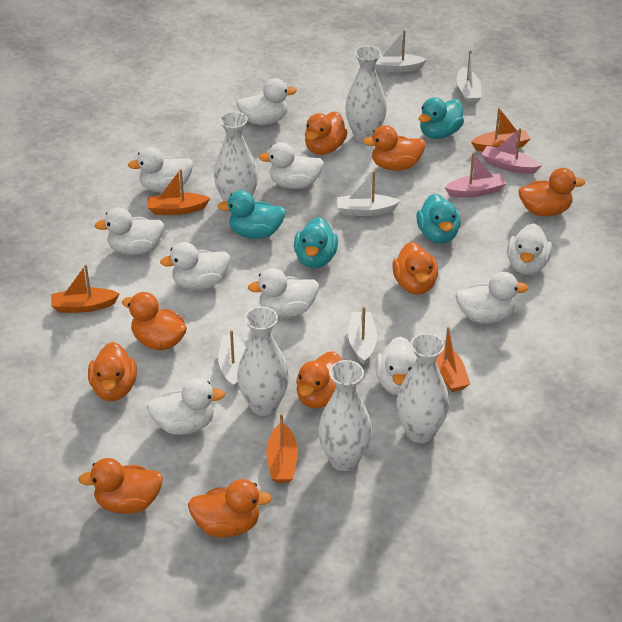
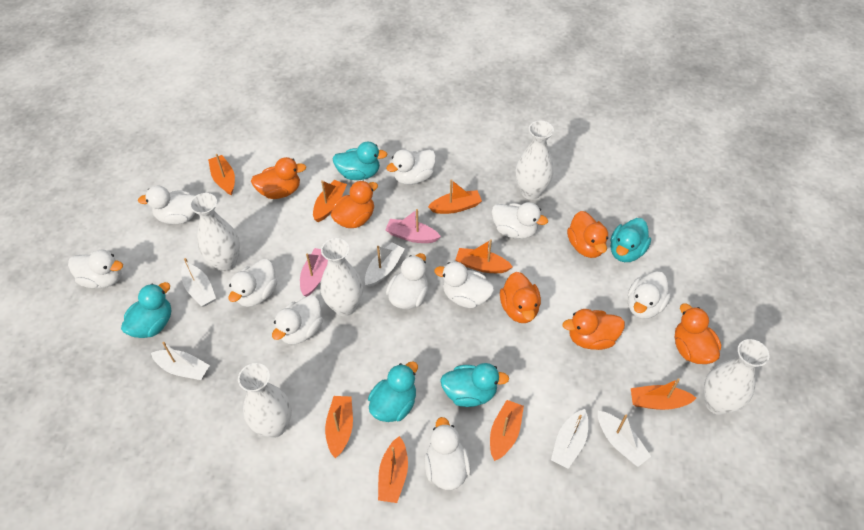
orange boat: [51,265,120,313] [147,169,210,215] [266,414,298,483] [436,327,470,392] [471,108,531,152] = 5 -> [208,154,235,195] [313,180,347,222] [325,396,353,458] [378,436,408,503] [428,179,482,214] [455,239,513,273] [490,400,524,461] [631,378,696,410] = 8
orange duck: [78,458,163,514] [88,342,137,401] [122,292,187,350] [188,479,272,537] [296,351,342,408] [305,111,348,155] [363,125,426,171] [392,242,438,295] [519,168,585,216] = 9 -> [251,157,306,199] [331,181,378,228] [500,272,541,323] [563,309,625,350] [567,211,608,258] [675,304,721,364] = 6
turquoise duck: [218,190,286,239] [294,217,338,268] [416,194,461,244] [419,97,464,139] = 4 -> [121,282,171,338] [332,142,387,180] [368,361,418,422] [440,363,509,407] [610,218,651,262] = 5

